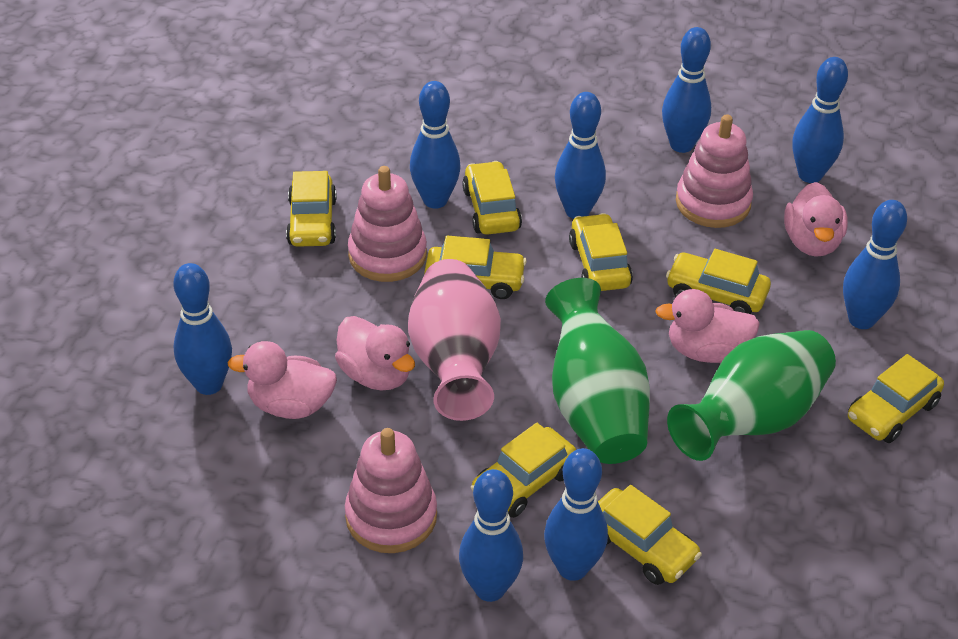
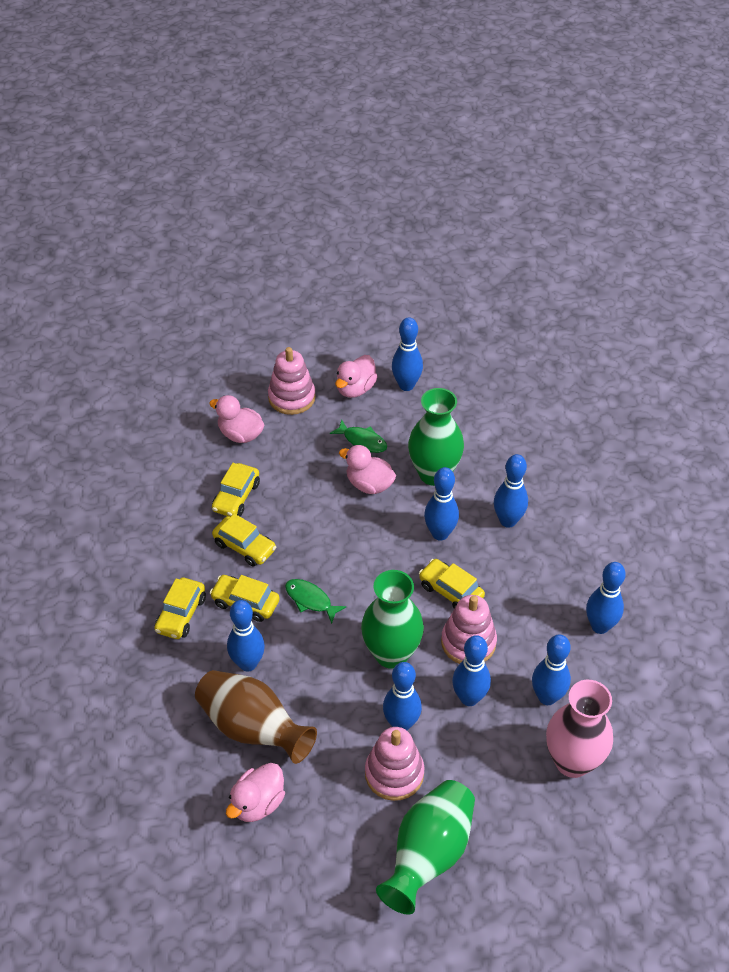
brown vase: none = 0 -> [195,670,317,764] = 1
green fish: none = 0 -> [285,579,347,624] [330,419,387,453] = 2
green vase: [545,278,650,464] [667,330,836,461] = 2 -> [361,570,424,669] [376,780,475,915] [408,388,464,486] = 3
yellow car: [286,171,337,247] [424,236,527,299] [462,161,522,235] [471,423,576,518] [569,213,633,291] [598,485,702,585] [666,249,771,314] [848,354,944,443] = 8 -> [154,578,206,639] [210,575,280,622] [212,463,260,517] [212,514,276,567] [419,559,485,609] = 5

